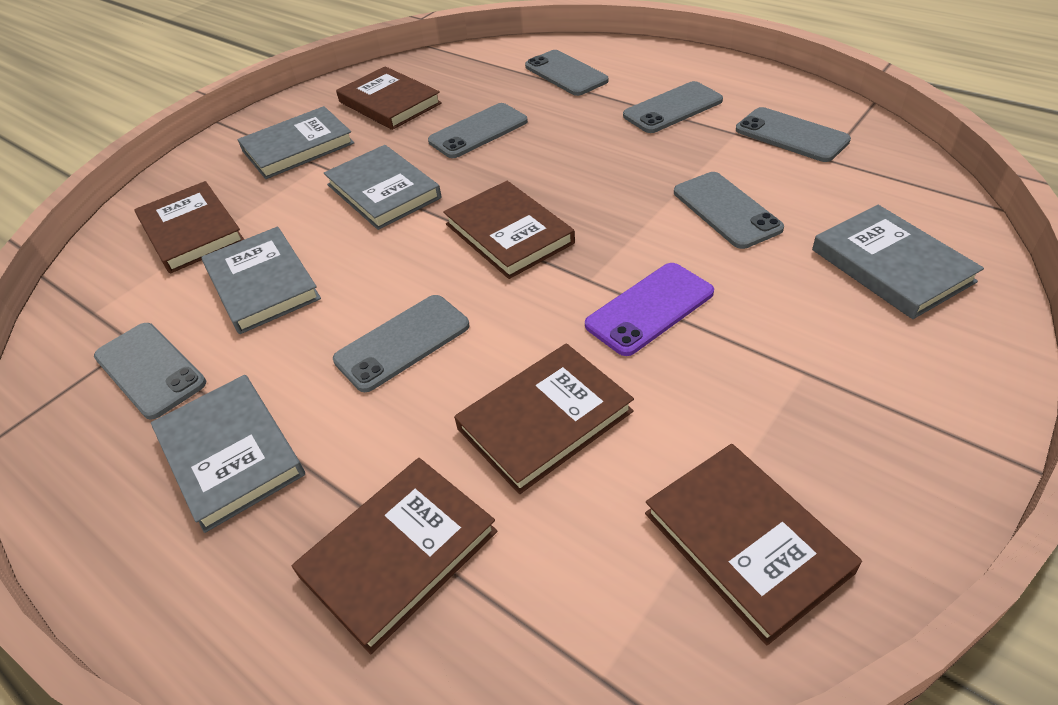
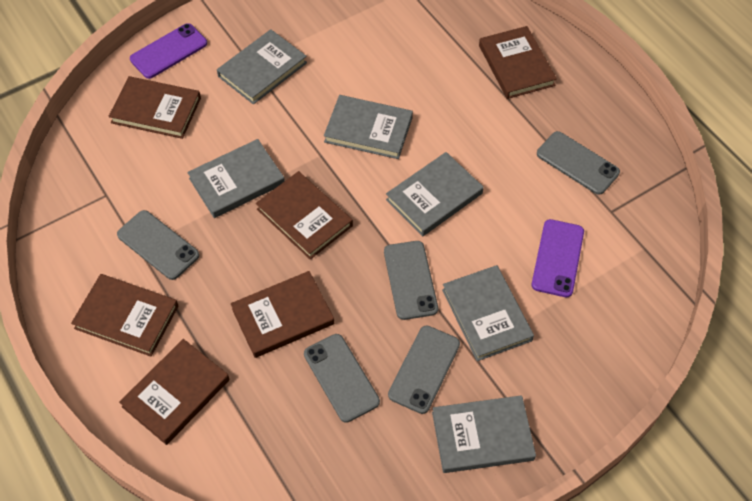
grey book: [151,375,305,533] [201,227,321,334] [238,106,354,179] [324,145,441,230] [812,205,984,319] = 5 -> [187,139,285,218] [217,29,307,105] [324,95,413,159] [386,152,484,236] [432,395,536,473] [442,265,534,361] = 6
grey phone: [94,323,206,420] [333,295,469,392] [428,103,528,158] [525,50,608,96] [623,81,723,133] [674,172,784,249] [736,107,851,162] = 7 -> [117,210,199,280] [304,334,380,423] [384,241,438,320] [388,325,460,414] [537,131,620,195] = 5
purple phone: [585,263,714,356] = 1 -> [130,23,207,79] [531,219,584,297] = 2

